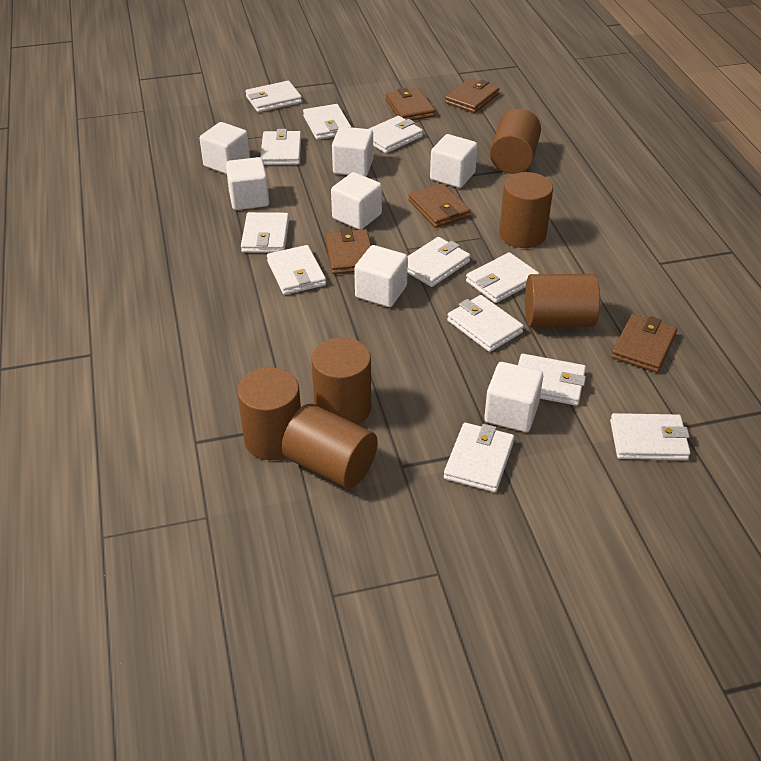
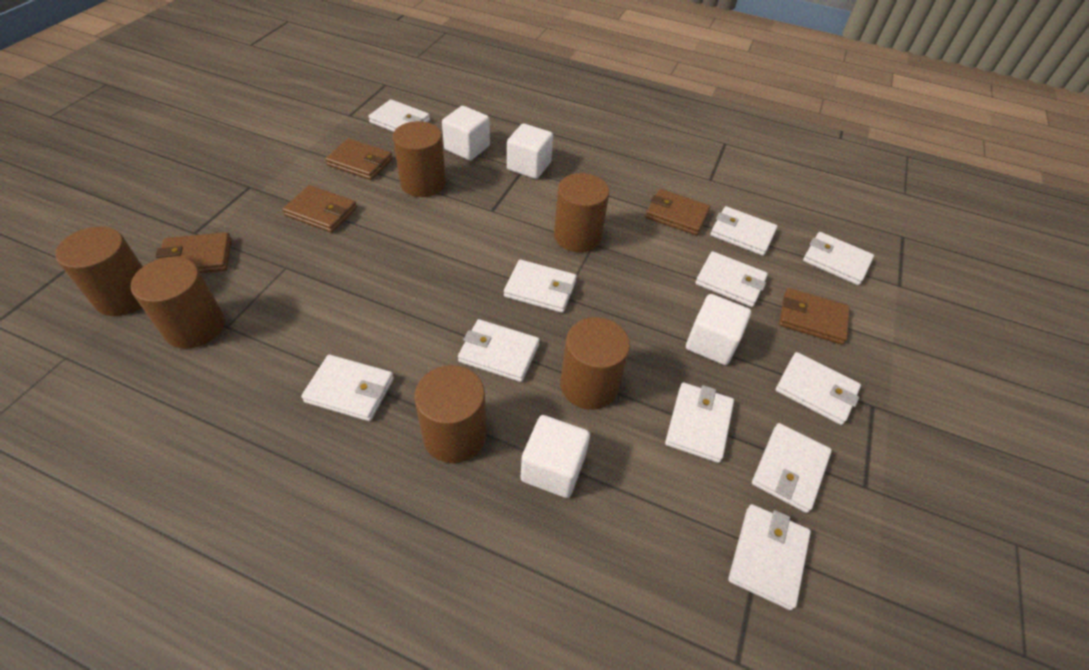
white cube: [200,122,250,174] [226,157,269,210] [331,172,382,230] [332,127,373,177] [354,245,408,307] [430,134,478,188] [484,362,543,432] = 7 -> [442,106,490,161] [507,123,553,179] [521,415,590,498] [686,294,751,365] = 4
white wallet: [241,212,289,253] [245,81,302,112] [260,129,301,165] [267,245,326,295] [303,104,351,140] [369,116,423,153] [407,237,470,287] [444,423,514,492] [447,295,524,352] [466,252,539,303] [518,354,586,406] [610,413,690,460] = 12 -> [301,355,394,421] [368,99,430,132] [458,319,540,382] [504,260,577,313] [665,383,734,463] [696,251,768,307] [710,206,778,256] [728,504,811,610] [752,423,832,513] [776,352,861,425] [803,232,874,285] = 11

